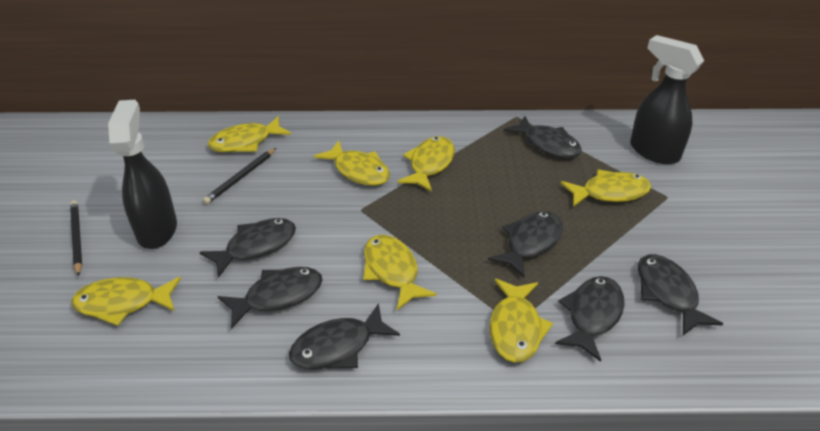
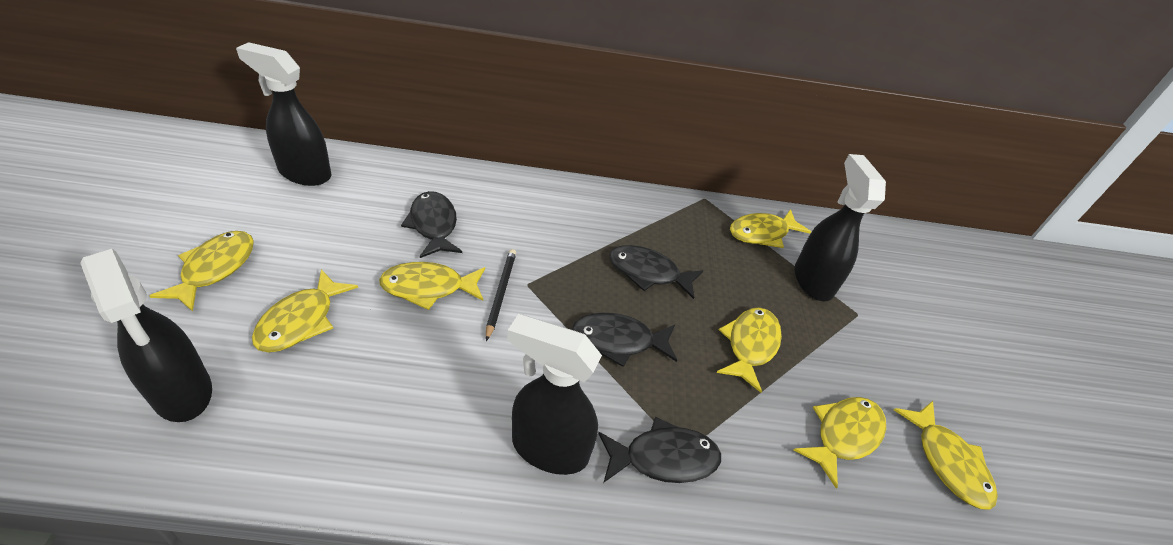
black fish: [200,218,296,278] [218,267,322,329] [289,303,400,370] [488,211,563,278] [504,116,582,158] [555,276,625,362] [638,254,723,335] = 7 -> [401,191,462,258] [572,313,677,367] [598,417,721,483] [609,245,703,299] = 4
black pencil: [70,201,82,276] [203,148,276,204] = 2 -> [486,249,516,341] = 1
black spray bottle: [108,100,177,249] [630,35,704,164] = 2 -> [80,249,212,422] [236,42,331,186] [507,314,602,475] [794,154,886,301] = 4

